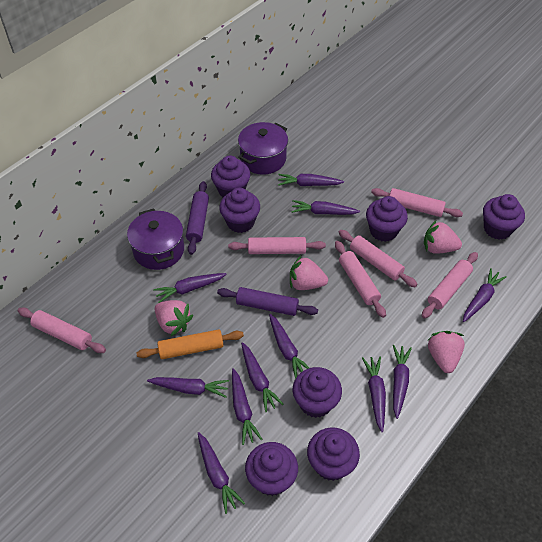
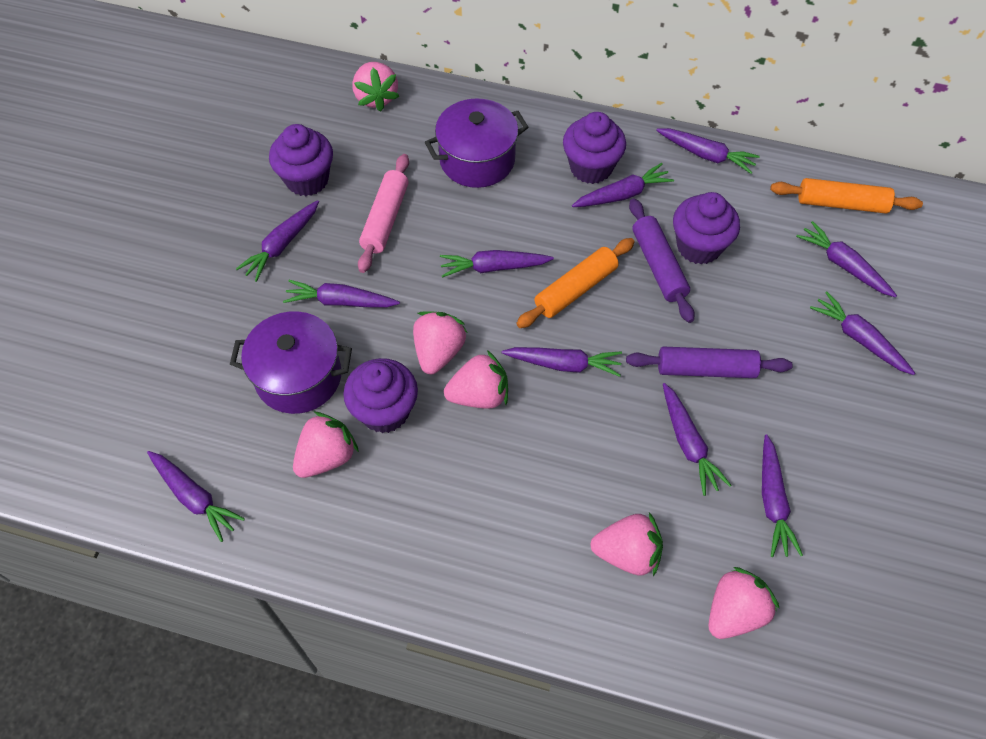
orange rolling pin: [136,329,244,359] = 1 -> [516,238,634,328] [770,178,923,214] = 2
pink rolling pin: [18,308,106,353] [228,237,326,254] [335,241,386,318] [338,230,418,287] [371,188,463,217] [422,252,478,319] = 6 -> [358,154,409,273] = 1
pink strawberry: [155,300,193,336] [290,256,328,290] [424,220,462,254] [427,331,465,373] = 4 -> [293,411,359,478] [352,62,400,112] [413,311,468,374] [444,350,508,409] [590,512,663,576] [708,567,780,639] = 6
purple cupcake: [211,156,250,198] [219,188,260,233] [245,442,298,496] [293,367,342,418] [307,427,360,481] [366,196,408,242] [483,194,525,240] = 7 -> [269,124,333,196] [343,358,418,433] [563,112,626,184] [673,192,740,265] = 4

